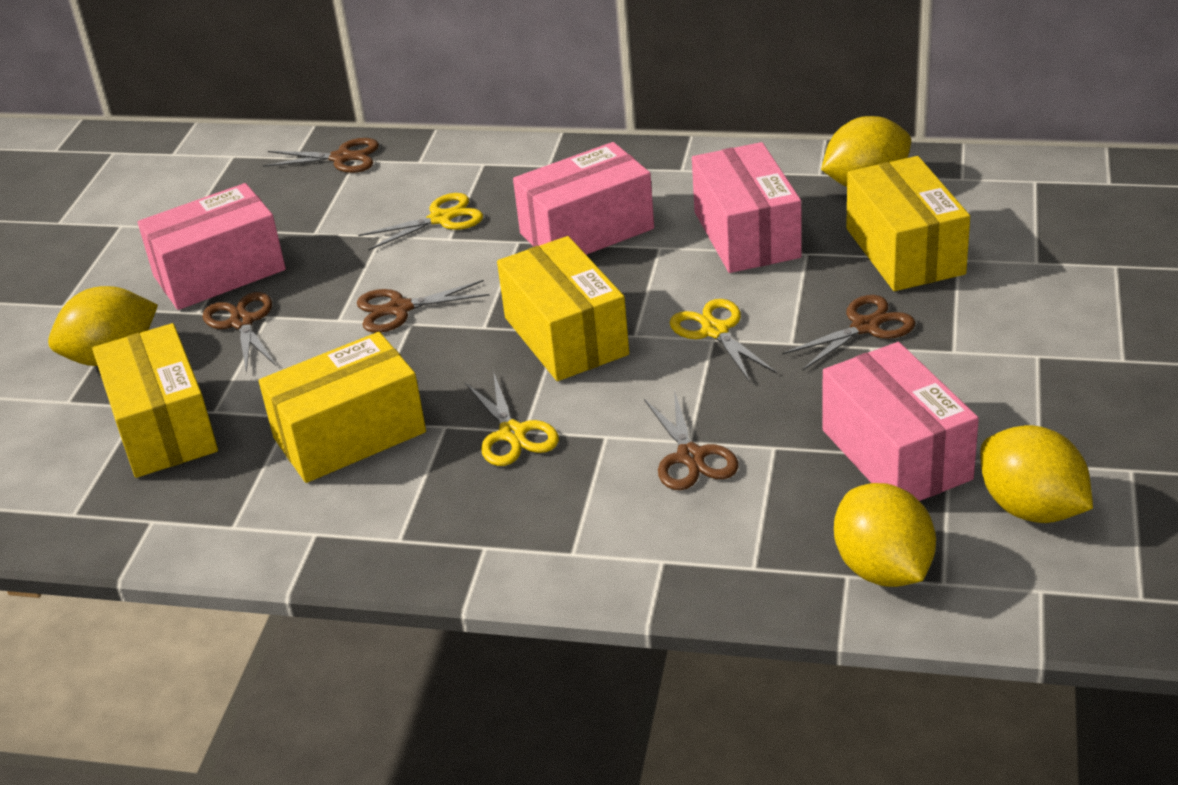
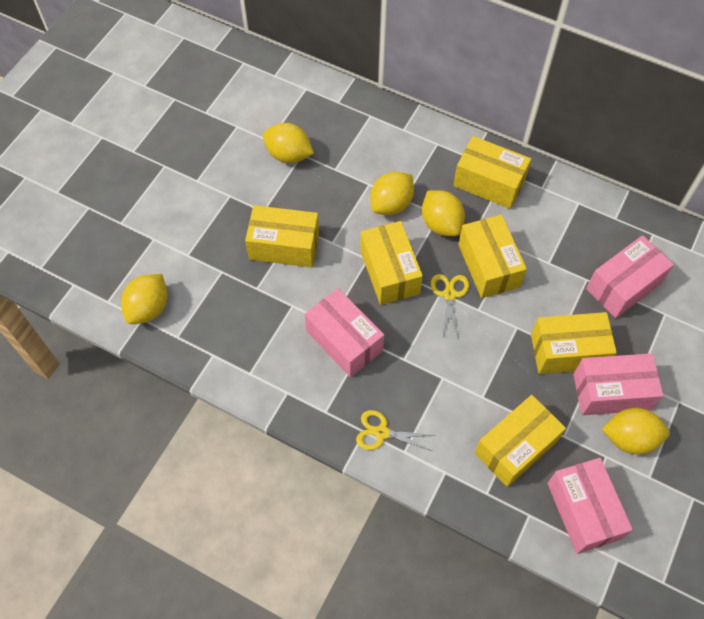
brown scissors: [203,292,276,373] [263,138,379,173] [357,280,489,333] [644,390,739,490] [782,295,916,371] = 5 -> none = 0
yellow box: [92,323,218,478] [259,332,426,483] [497,236,629,381] [846,156,970,291] = 4 -> [245,205,319,268] [360,221,423,305] [453,136,531,209] [458,215,527,298] [475,395,566,487] [531,312,617,374] = 6
yellow lemon: [48,286,158,366] [821,116,911,187] [834,483,936,587] [980,425,1093,523] = 4 -> [121,274,168,324] [263,123,314,163] [370,172,414,215] [422,190,465,236] [602,408,670,454] = 5
yellow scissors: [358,193,483,251] [465,371,559,466] [670,299,778,382] = 3 -> [356,410,433,451] [431,274,469,339] = 2

